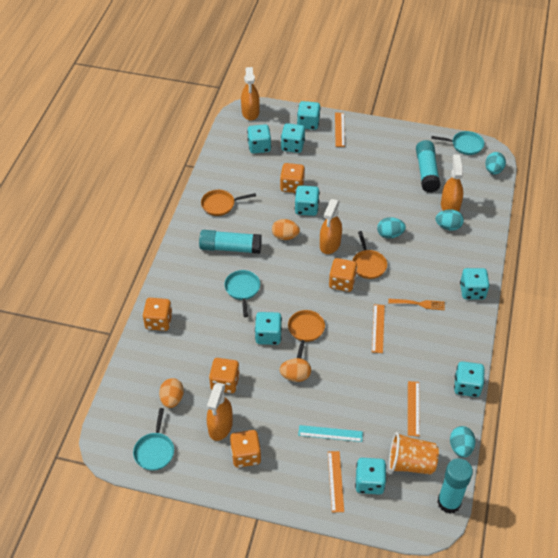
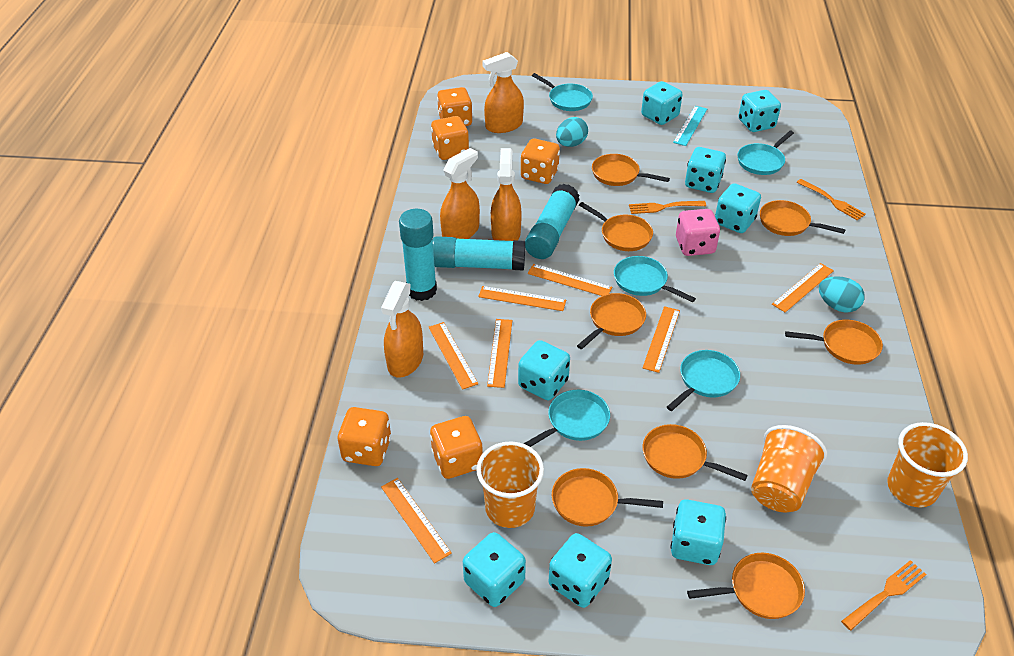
orange cup: [389,432,439,475] = 1 -> [476,441,544,528] [751,425,827,512] [887,422,968,508] = 3
orange egg: [159,378,184,408] [272,219,300,240] [280,358,311,382] = 3 -> none = 0
orange fork: [388,299,445,310] = 1 -> [629,201,706,214] [797,179,866,221] [841,560,926,631] = 3
orange pan: [201,190,256,216] [288,310,325,359] [352,231,387,279] = 3 -> [552,468,663,527] [577,293,646,349] [579,202,653,251] [592,154,670,186] [642,424,748,481] [687,553,805,619] [760,200,846,236] [785,320,883,365] = 8
orange ruler: [328,451,344,512] [335,113,345,147] [372,304,385,353] [408,381,420,437] = 4 -> [381,478,452,563] [429,322,478,390] [478,286,566,311] [487,319,512,388] [528,264,612,296] [642,306,680,373] [772,263,834,312] = 7
pink dice: none = 0 -> [676,209,720,256] = 1
turquoise egg: [377,217,406,239] [436,209,464,231] [450,426,475,458] [485,152,506,175] = 4 -> [556,117,588,147] [819,276,865,312] = 2
turquoise pan: [133,408,174,471] [224,270,260,317] [431,131,485,155] = 3 -> [523,390,610,447] [532,73,593,111] [614,256,696,303] [667,350,740,411] [737,131,794,175] = 5

